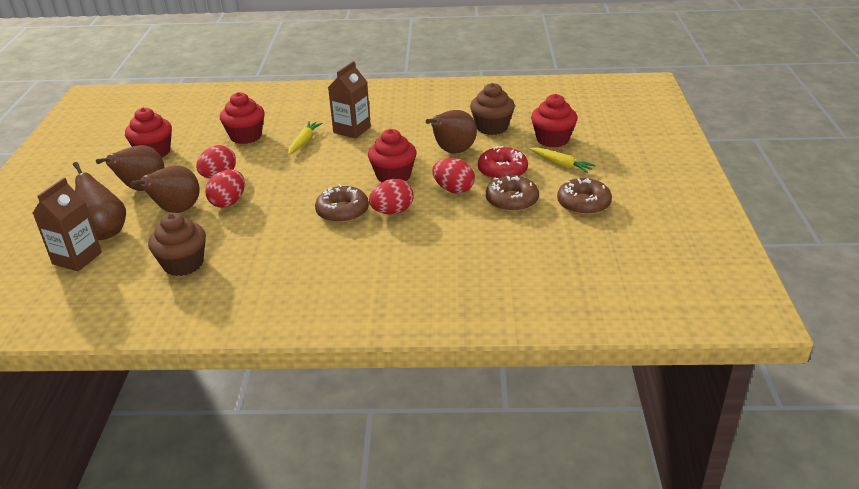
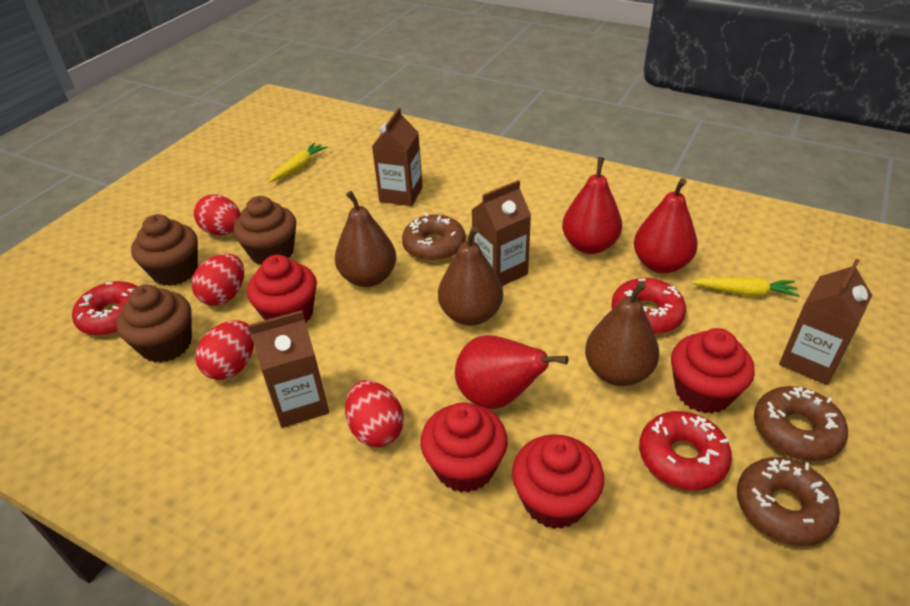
brown carton: [33,178,102,271] [328,61,371,139] = 2 -> [248,310,329,428] [372,108,423,206] [472,180,531,286] [779,259,872,385] = 4
brown cupcake: [148,213,206,276] [470,83,515,135] = 2 -> [116,285,192,363] [131,214,198,286] [233,196,296,266] = 3
brown pear: [73,162,126,240] [96,145,164,191] [130,165,200,213] [426,110,477,154] = 4 -> [335,191,396,287] [438,226,503,326] [585,281,659,386] = 3
red donut: [478,146,528,180] = 1 -> [72,281,138,336] [611,278,686,334] [639,411,732,490] = 3
red pear: none = 0 -> [455,335,568,409] [562,157,622,254] [634,178,698,273] = 3

